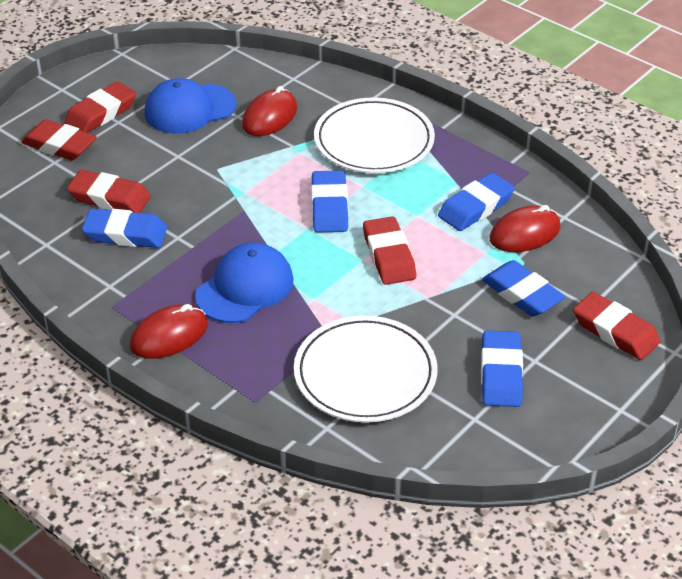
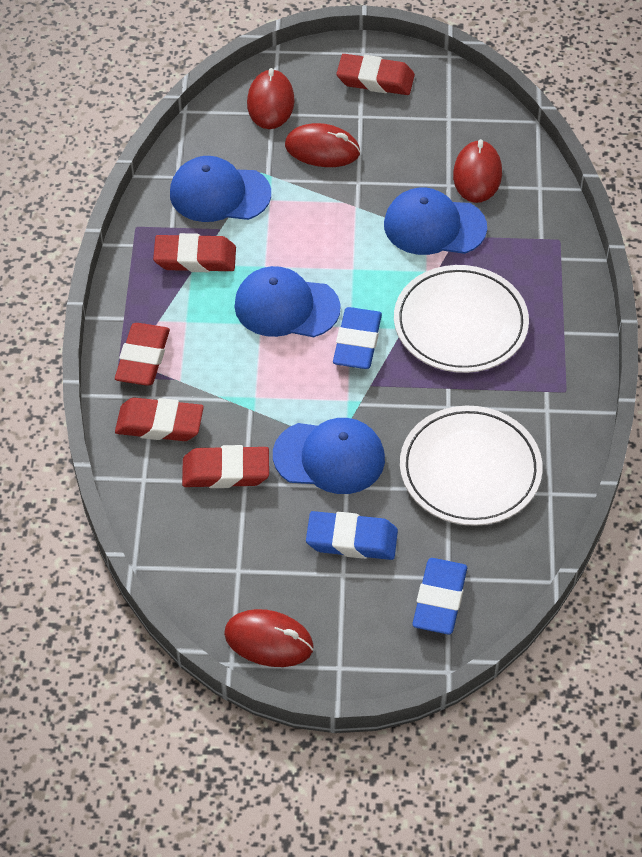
blue cap: [145,78,237,134] [195,242,294,323] = 2 -> [170,156,271,222] [234,266,341,337] [273,418,385,494] [384,187,487,255] = 4
blue eraser: [82,209,167,248] [311,170,348,233] [438,173,515,231] [481,330,523,407] [482,260,565,316] = 5 -> [306,511,398,560] [333,307,382,369] [412,558,467,634] = 3
red mouse: [130,304,208,359] [242,86,297,136] [490,205,561,252] = 3 -> [224,609,314,667] [247,68,295,129] [285,123,360,167] [453,139,502,203] = 4

